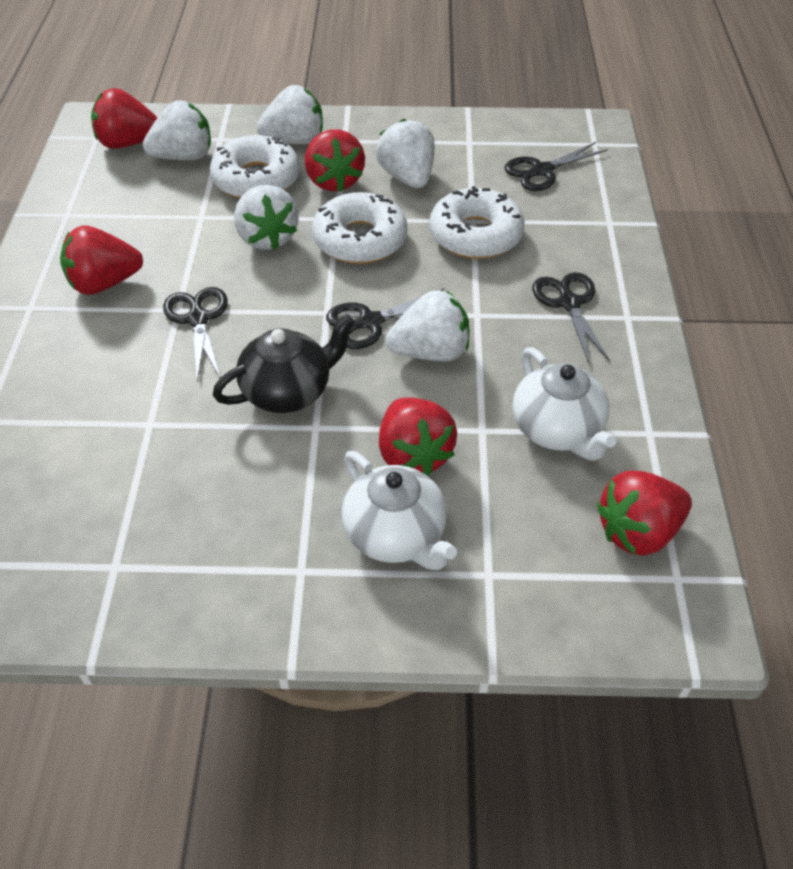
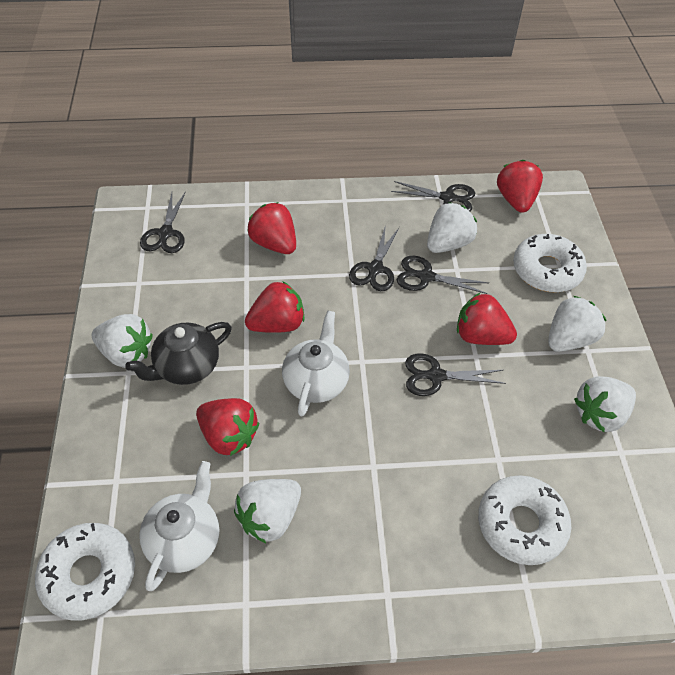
black scissors: [163,287,228,381] [326,288,444,349] [504,142,608,191] [532,272,610,363] = 4 -> [140,191,186,253] [349,225,400,291] [391,181,475,211] [397,256,488,294] [405,353,506,396] = 5

